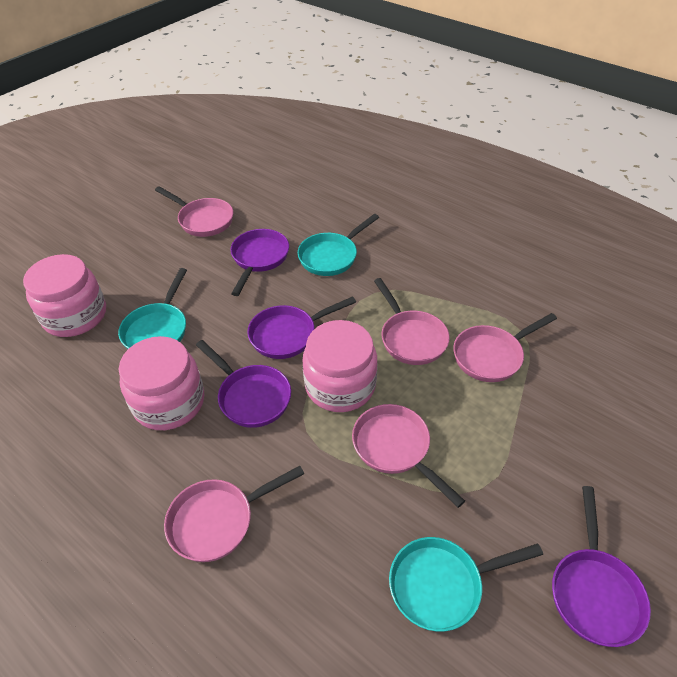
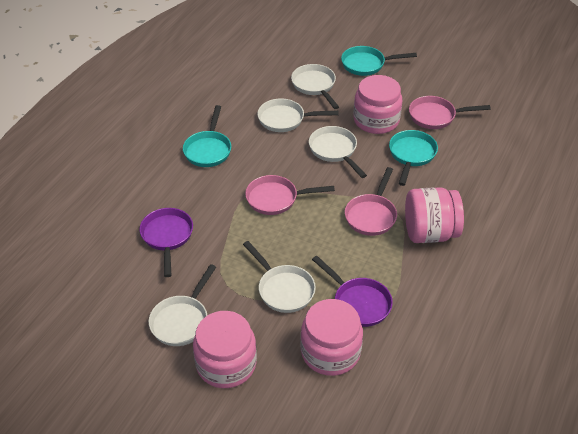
pink jar: [23,254,106,337] [118,336,204,430] [302,320,377,412] = 3 -> [193,311,257,388] [300,299,363,376] [353,75,402,134] [405,187,464,243] = 4
pink pan: [155,186,233,237] [164,466,304,562] [352,404,465,508] [374,278,450,365] [453,313,557,382] = 5 -> [245,175,335,215] [345,167,397,236] [409,96,491,129] = 3
purple pan: [196,340,291,428] [230,229,289,296] [247,296,356,359] [552,486,651,647] = 4 -> [139,208,193,277] [312,256,393,327] = 2
white pan: none = 0 -> [149,264,216,346] [243,241,316,313] [257,98,339,132] [291,64,339,109] [309,126,367,178] = 5

